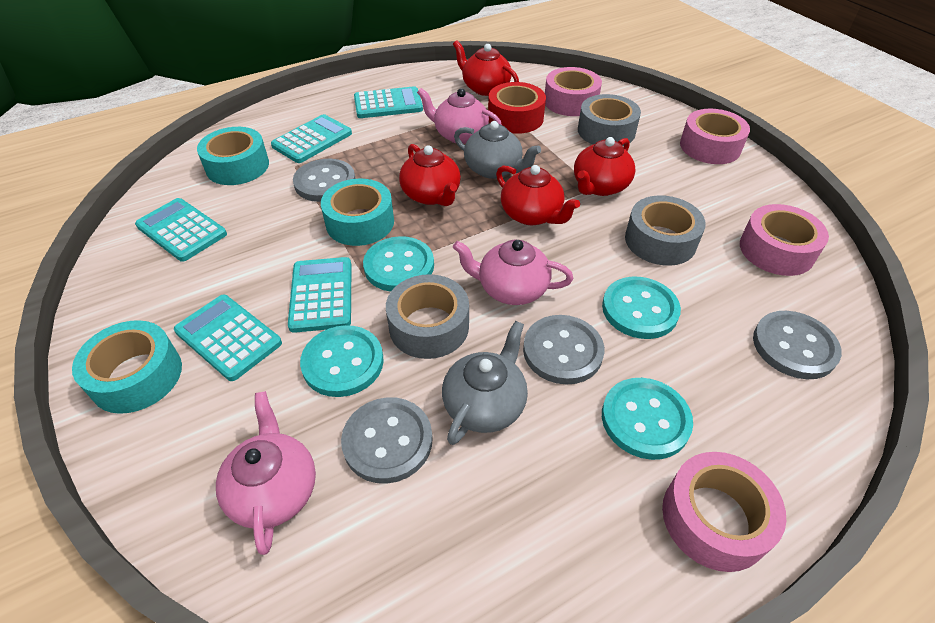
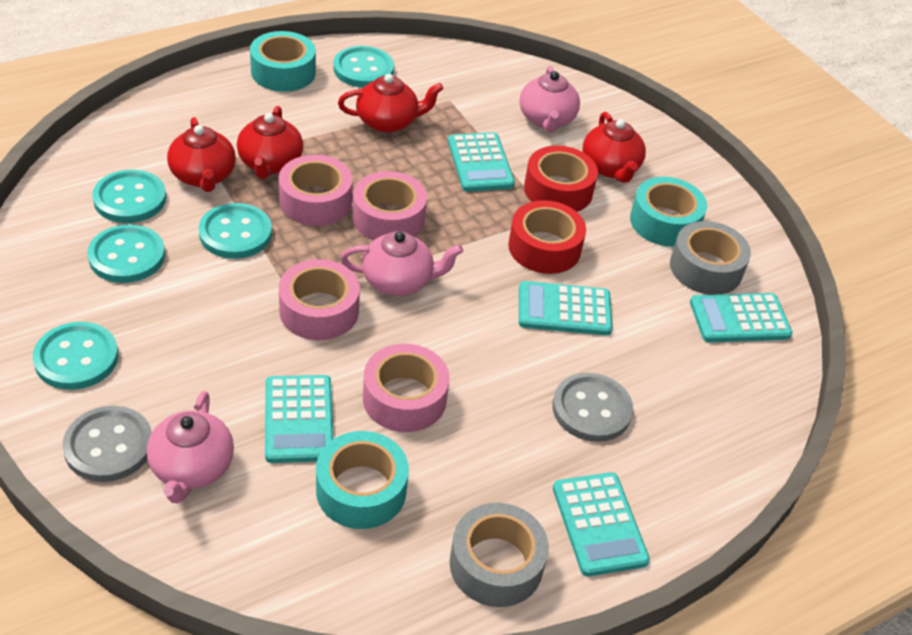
grey button: [293,159,356,202] [341,397,433,484] [523,315,604,385] [753,311,842,379] = 4 -> [62,406,152,482] [553,373,633,442] = 2
grey tape: [386,274,469,359] [578,94,641,146] [625,195,706,266] = 3 -> [449,503,549,607] [670,221,751,295] = 2
grey teapot: [442,321,528,445] [454,121,541,179] = 2 -> none = 0
red tape: [488,82,546,134] = 1 -> [508,200,586,274] [524,146,598,212] = 2
turquoise button: [300,325,384,397] [363,236,434,292] [602,277,681,339] [602,378,693,460] = 4 -> [33,322,118,390] [87,224,165,283] [92,170,166,223] [198,203,272,259] [333,46,394,88] = 5

